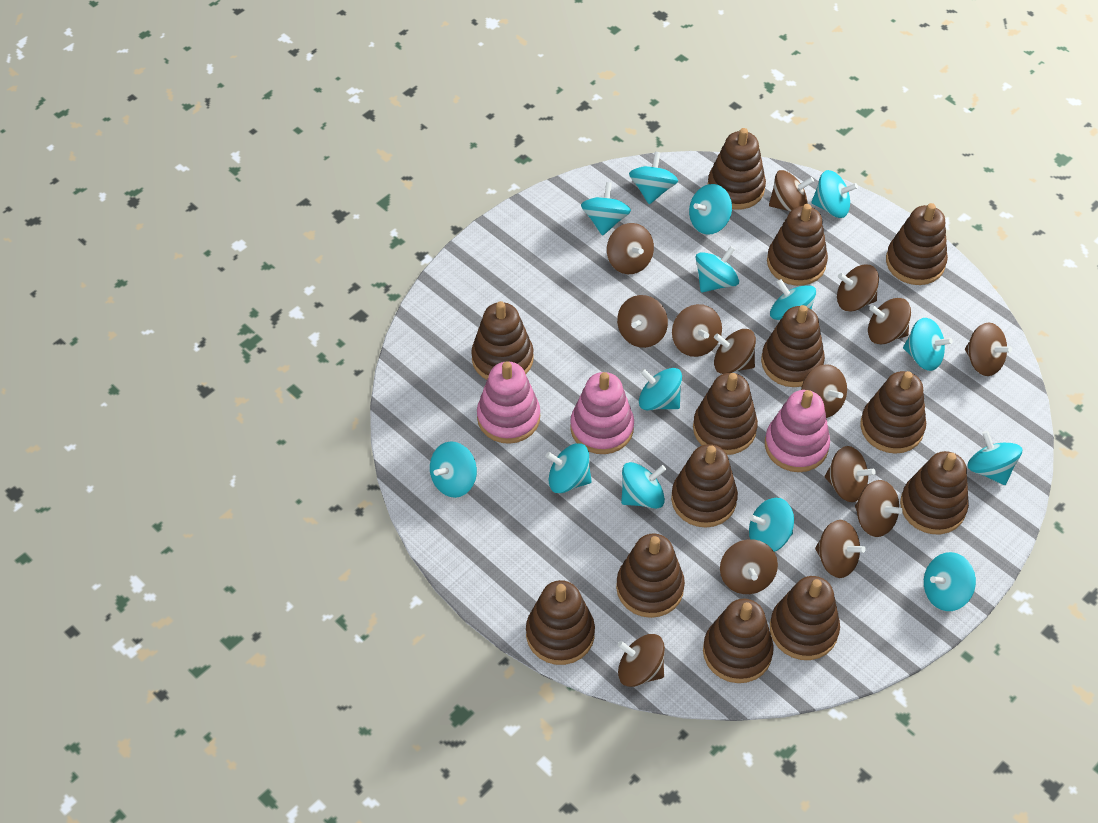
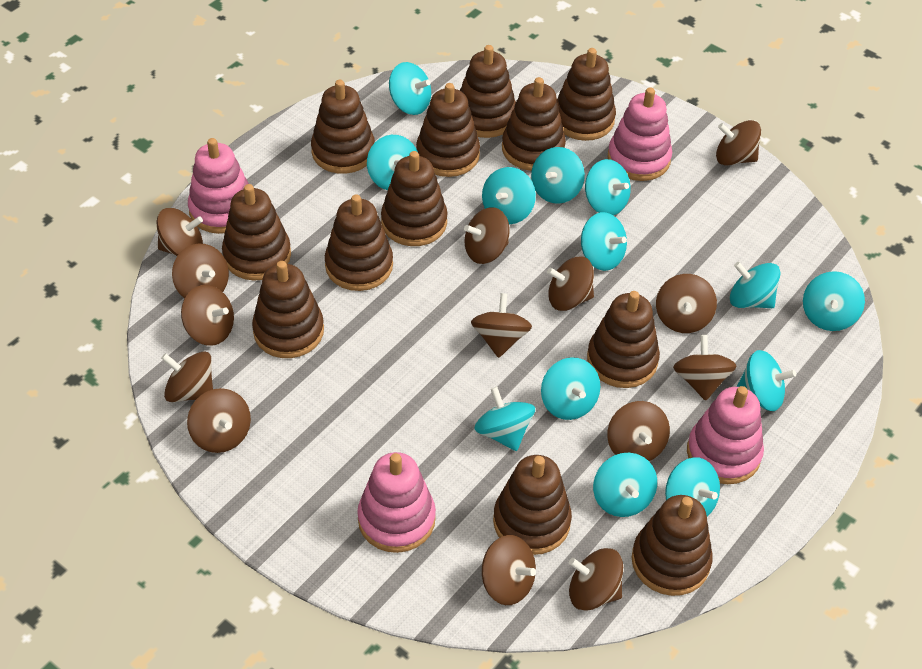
brown stacking toy: [471,301,534,380] [526,580,595,665] [616,534,685,618] [671,444,738,528] [693,373,758,455] [703,599,774,683] [707,128,766,210] [761,305,825,387] [767,204,828,286] [770,576,840,660] [860,371,926,454] [886,203,948,285] [900,451,969,534] = 13 -> [222,184,291,281] [252,261,324,358] [311,80,375,174] [325,195,393,291] [381,151,448,246] [416,83,480,177] [460,45,516,138] [493,455,572,555] [502,77,566,171] [557,48,616,141] [587,291,660,388] [631,495,713,596] = 12
pink stacking toy: [477,361,540,444] [570,372,634,454] [765,390,830,472] = 3 -> [188,138,249,234] [357,452,436,553] [608,87,672,181] [687,386,764,484] = 4
turquoise spinning top: [430,441,477,498] [545,443,592,493] [581,182,631,236] [621,462,666,509] [629,152,678,204] [639,368,682,410] [689,184,732,235] [695,246,739,292] [749,498,794,552] [770,279,816,320] [811,170,858,218] [903,318,953,371] [924,552,976,611] [967,431,1022,485] = 14 -> [367,135,418,190] [389,62,431,115] [474,387,535,451] [482,167,536,224] [531,147,585,204] [541,357,600,420] [581,212,627,271] [585,159,631,215] [593,453,657,517] [665,457,720,516] [730,262,781,308] [737,350,796,411] [803,271,865,331] = 13

